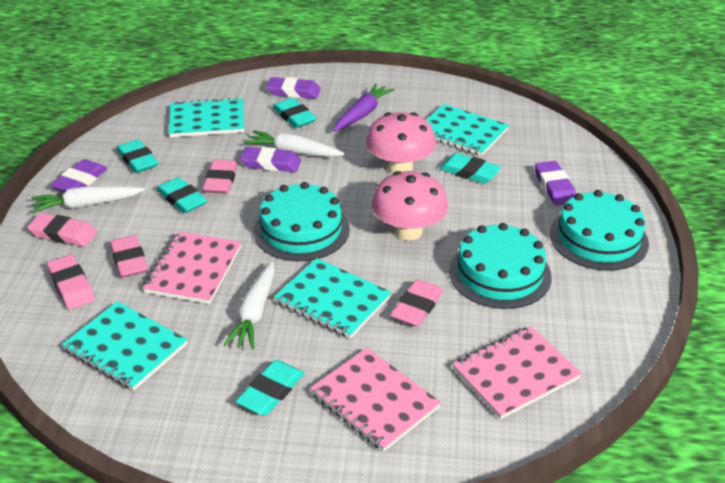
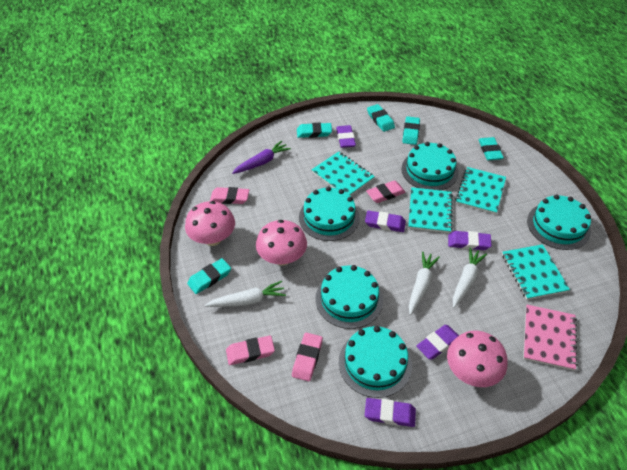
pink eraser: [27,213,97,247] [47,254,95,310] [110,235,148,278] [203,160,238,194] [390,279,443,327] = 5 -> [210,187,249,204] [226,335,275,365] [292,333,323,381] [366,181,406,203] = 4
pink mushroom: [366,112,436,174] [372,171,448,241] = 2 -> [185,201,235,246] [256,220,307,266] [447,331,507,387] = 3
pink notebook: [143,232,241,304] [310,348,441,452] [452,326,582,419] = 3 -> [523,305,577,371] = 1
purple eraser: [50,159,107,192] [240,147,301,172] [266,77,321,99] [535,161,576,206] = 4 -> [336,125,356,148] [365,211,406,232] [365,398,416,427] [416,325,459,360] [448,231,492,250] = 5
turquoise cake: [253,182,350,261] [449,223,552,309] [550,190,649,271] = 3 -> [299,186,360,241] [315,265,383,329] [339,326,412,398] [401,142,459,190] [527,195,591,250] = 5

